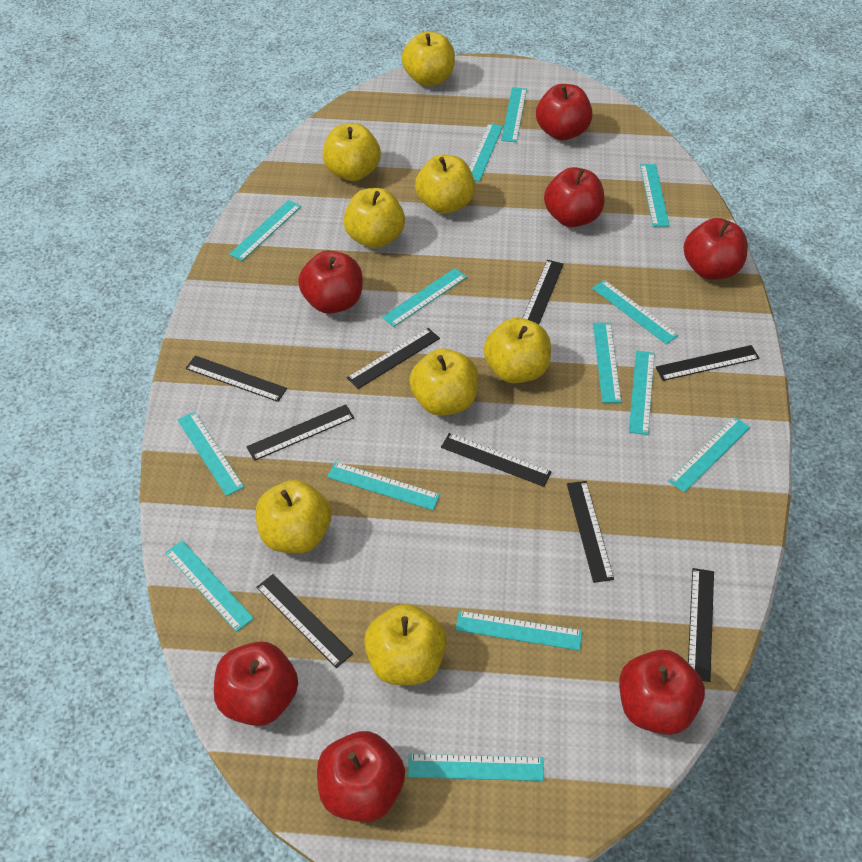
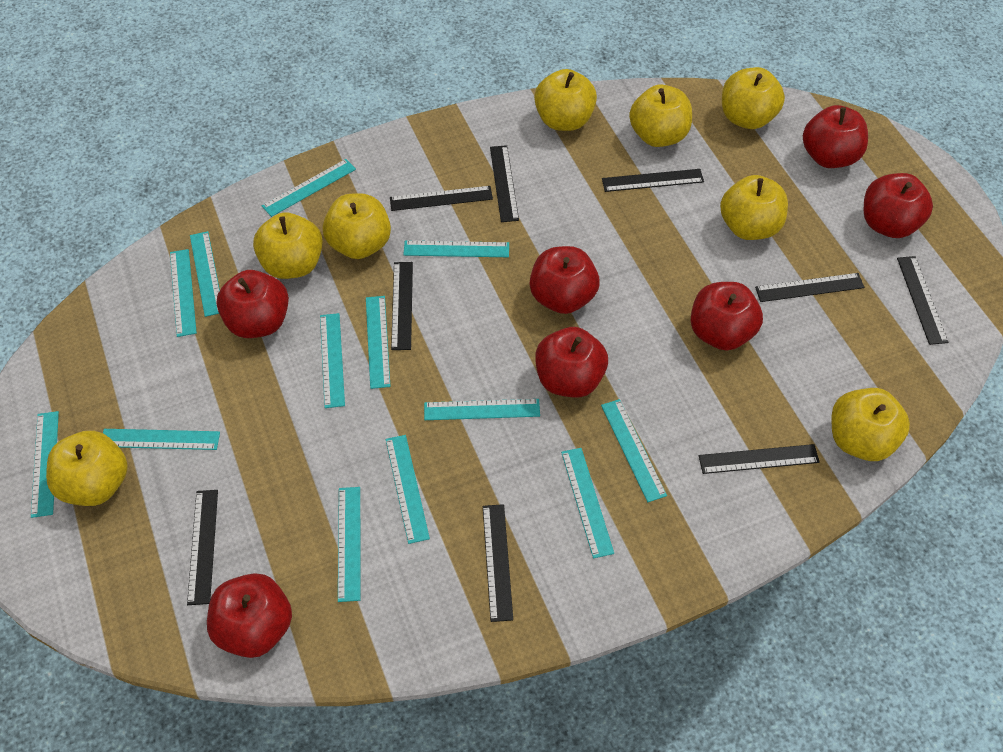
turquoise ruler: [165,540,254,632] [177,412,244,496] [229,200,301,261] [327,462,440,510] [382,268,467,327] [408,754,544,781] [455,611,582,651] [469,123,503,182] [501,87,527,143] [592,280,678,345] [593,323,621,403] [629,350,655,435] [640,164,670,227] [668,417,750,492] = 14 -> [31,411,59,518] [103,429,220,450] [170,249,197,337] [190,231,220,317] [262,159,356,217] [320,313,345,408] [338,487,360,602] [366,296,391,389] [385,435,430,544] [403,241,509,257] [424,399,540,420] [561,448,614,558] [601,399,667,502] = 13

